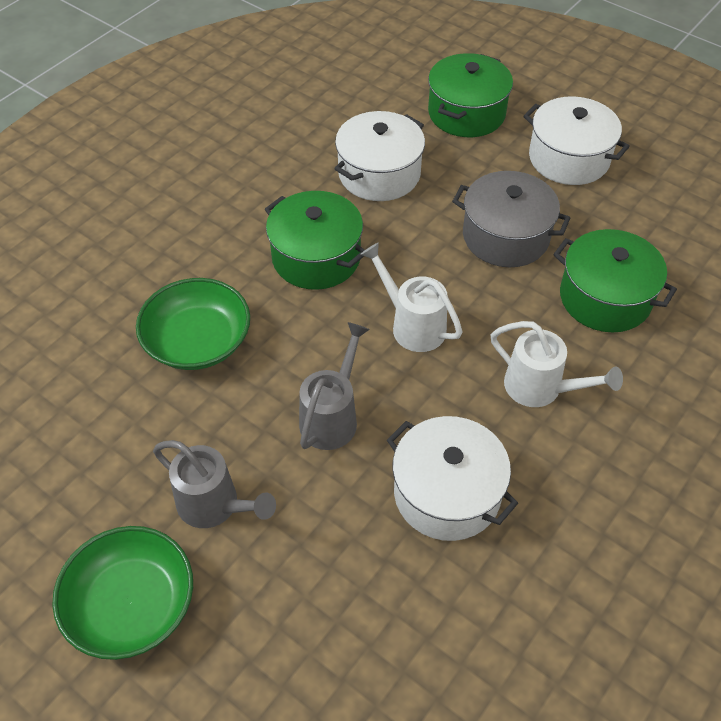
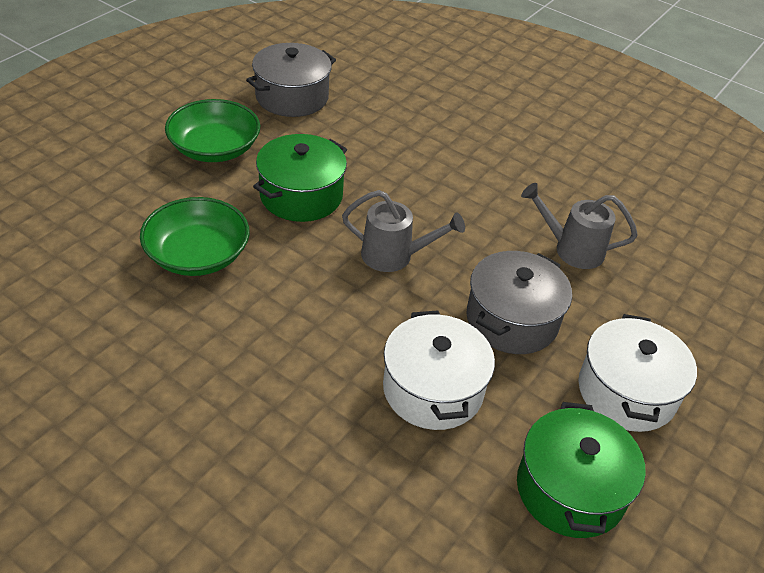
green pot: [265,191,365,290] [428,53,513,137] [553,229,677,333] = 3 -> [253,134,347,222] [517,402,646,538] = 2
grey pot: [452,171,570,267] = 1 -> [246,43,336,117] [466,251,572,354] = 2
white pot: [334,111,425,201] [387,416,518,541] [524,96,630,185] = 3 -> [383,310,495,430] [578,314,697,432] = 2
white watering can: [360,242,463,352] [491,321,623,407] = 2 -> none = 0

